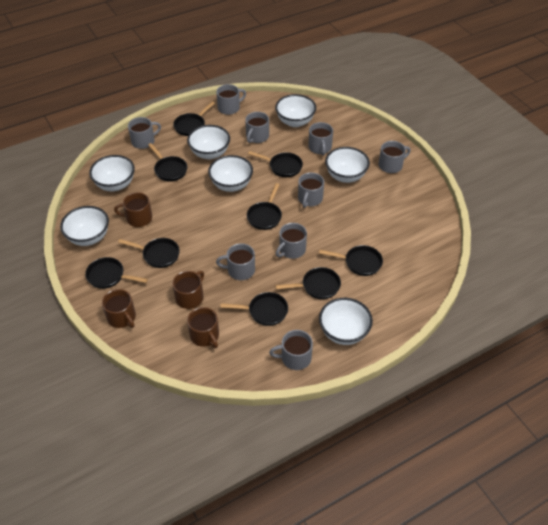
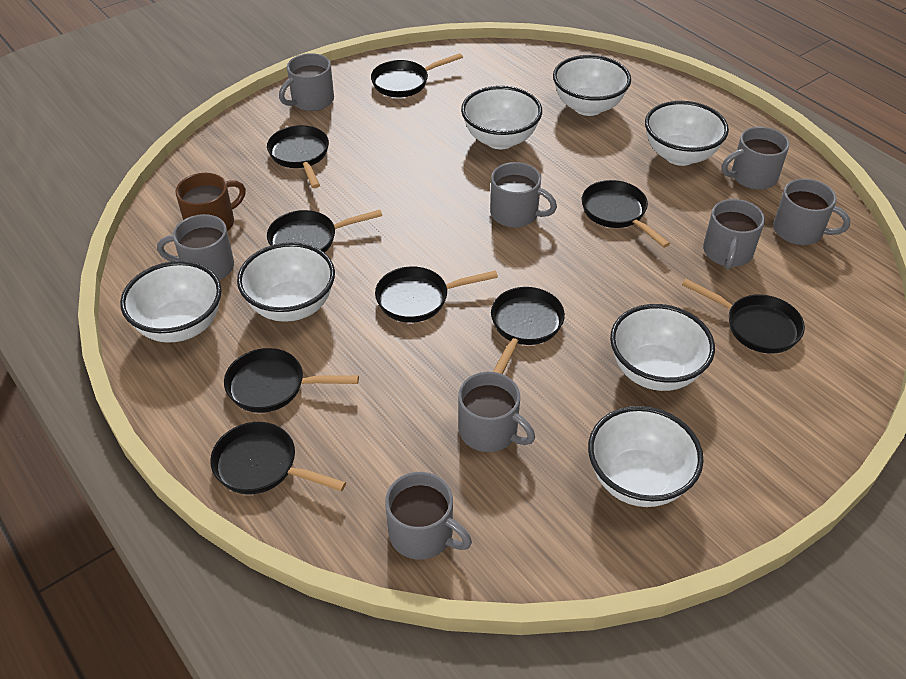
brown mug: [102,289,136,328] [114,192,152,227] [172,271,204,309] [187,307,219,348] = 4 -> [175,173,246,231] = 1
grey mug: [128,117,161,149] [216,84,246,115] [216,243,255,280] [245,112,269,143] [269,330,313,370] [276,223,307,259] [298,173,324,208] [308,122,333,155] [379,141,411,173] = 9 -> [157,214,234,280] [279,53,334,111] [385,472,472,560] [458,372,535,452] [490,162,557,228] [703,199,765,270] [721,127,790,190] [773,178,850,245] = 8

